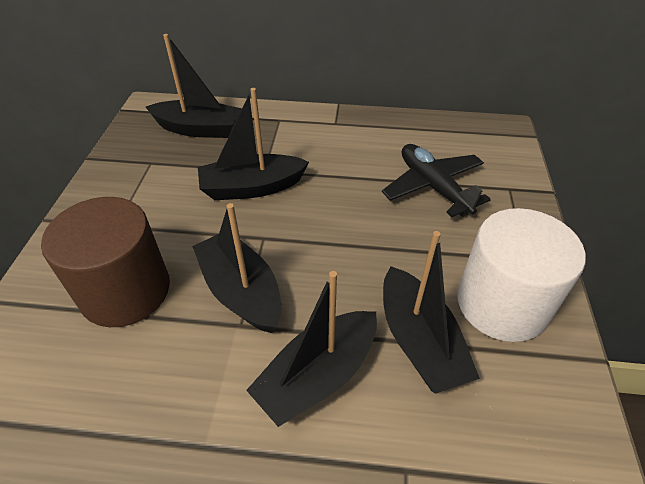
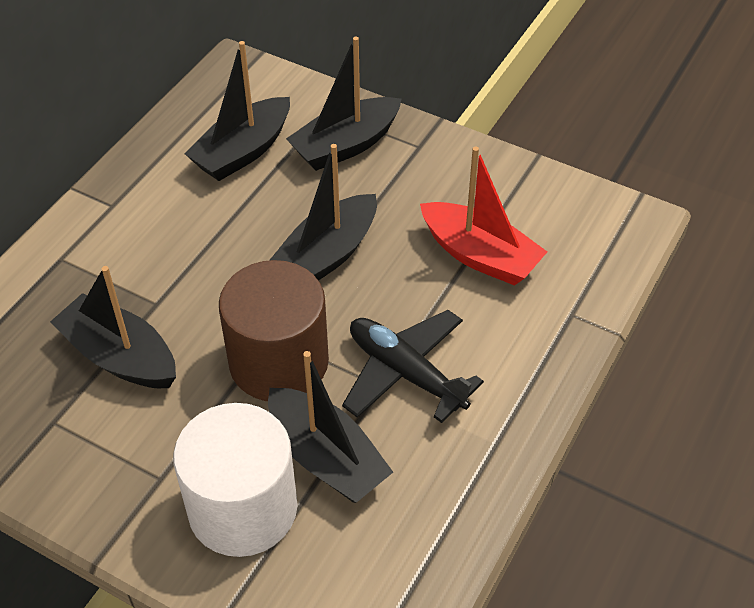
red boat: none = 0 -> [420,146,547,286] = 1

